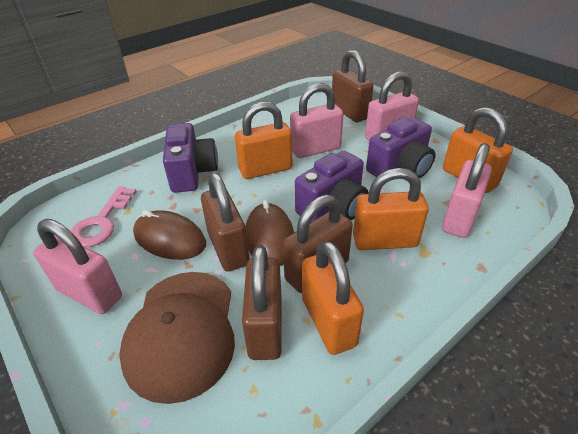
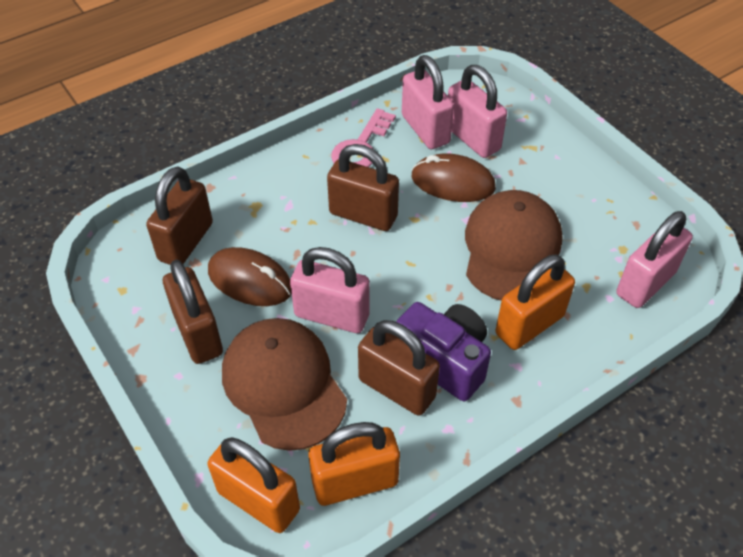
brown cap: [119,272,235,404] = 1 -> [222,318,347,451] [465,190,562,301] = 2
orange padlock: [235,102,292,179] [302,240,364,355] [353,168,429,250] [443,107,513,193] = 4 -> [208,437,300,533] [308,422,400,506] [495,255,575,350] = 3
purple camera: [163,123,218,193] [295,151,369,222] [366,117,435,178] = 3 -> [396,302,491,401] = 1

